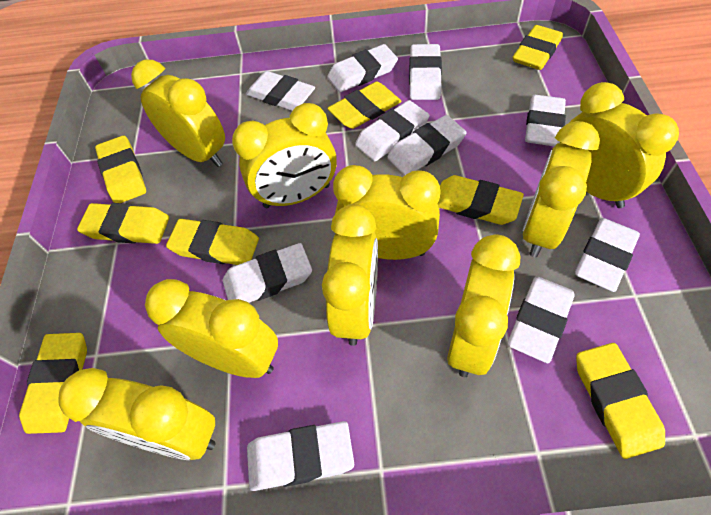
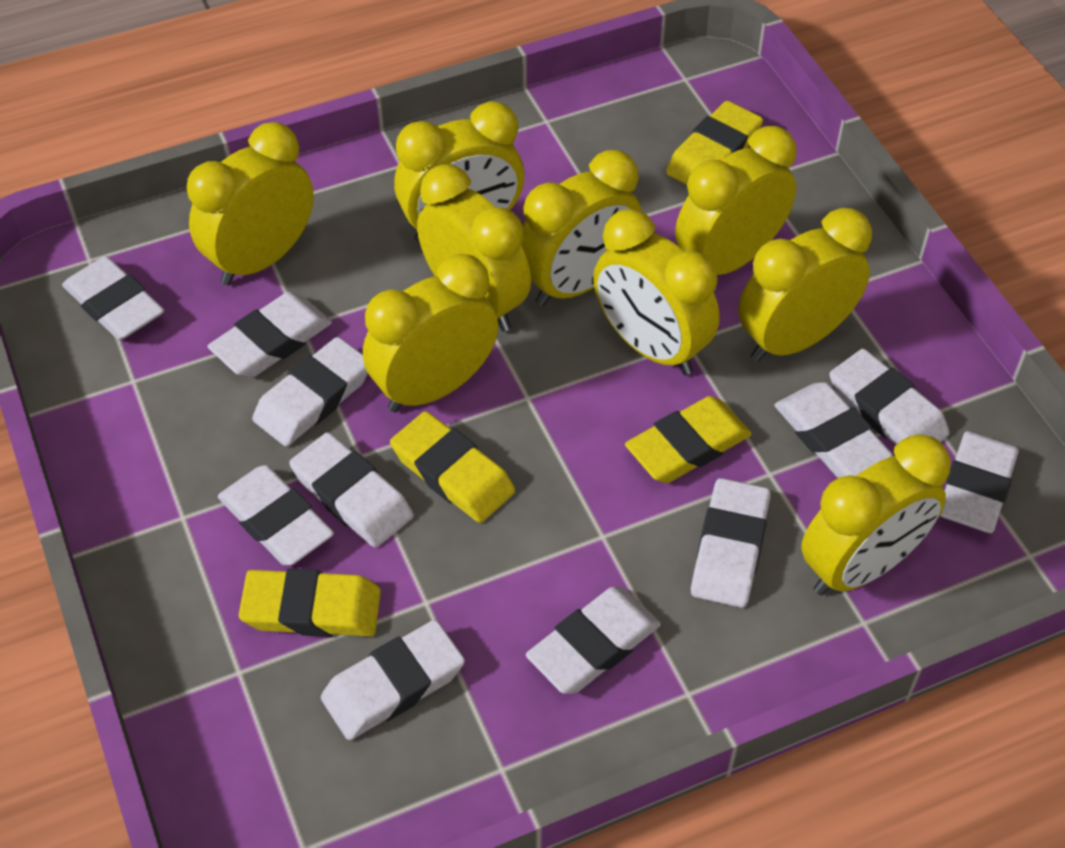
white eraser: [223,243,312,303] [246,71,315,111] [247,421,354,491] [327,44,398,92] [355,100,429,161] [387,115,466,175] [409,44,442,100] [508,276,575,363] [525,95,566,146] [575,218,640,292] = 10 -> [62,256,164,340] [208,292,332,378] [218,465,334,566] [252,337,368,446] [289,432,413,548] [321,620,465,740] [526,587,661,694] [691,478,771,608] [774,382,893,478] [829,349,950,445] [940,431,1019,533] = 11
yellow eraser: [19,333,87,434] [77,203,169,244] [95,135,146,203] [166,219,259,265] [327,82,401,129] [437,175,524,225] [513,25,563,70] [576,343,665,459] = 8 -> [239,569,381,637] [390,411,515,523] [625,396,752,483] [666,101,763,185] = 4

